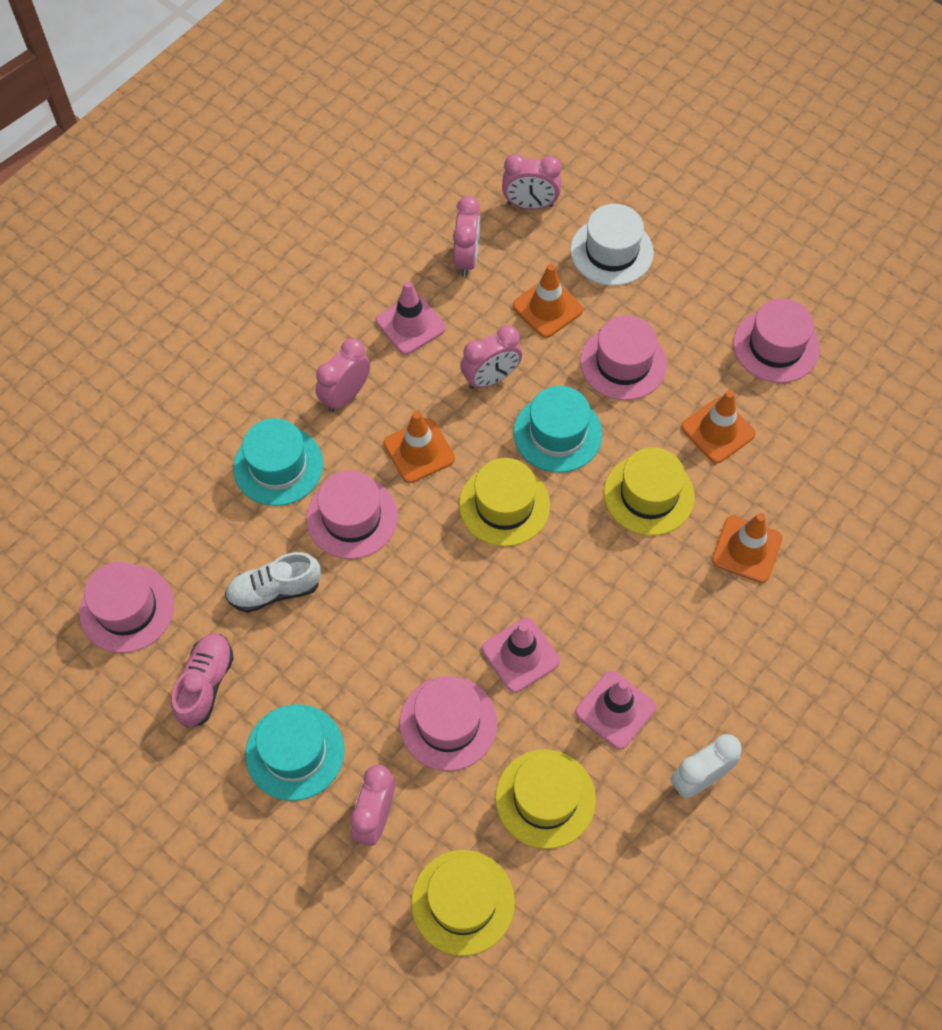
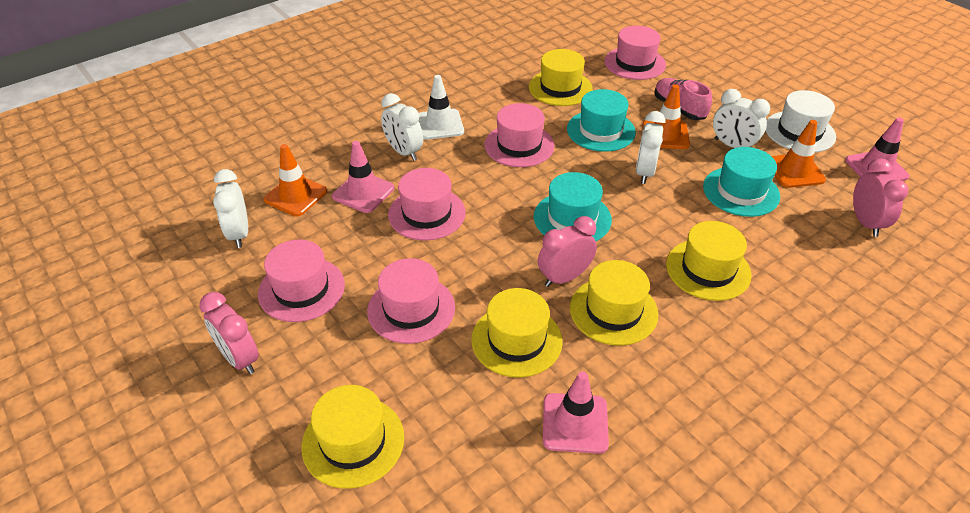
orange traffic cone: [384,411,455,483] [513,264,583,338] [681,390,755,463] [712,513,782,583] = 4 -> [264,144,327,217] [642,85,690,149] [772,120,826,188] = 3
pink clock: [316,338,370,412] [350,765,395,846] [453,196,480,277] [460,325,522,389] [502,154,561,210] = 5 -> [199,292,259,374] [538,216,597,287] [853,158,908,237] = 3
white clock: [670,734,741,798] = 1 -> [213,169,248,248] [381,93,423,161] [636,111,666,184] [713,89,770,148] = 4
white shoe: [225,552,321,613] = 1 -> none = 0
white traffic cone: none = 0 -> [418,75,464,140] = 1
yellow hat: [411,850,515,956] [459,458,550,546] [495,749,596,849] [604,447,695,536] = 4 -> [302,385,404,489] [471,288,563,378] [529,49,593,106] [570,260,658,346] [666,221,752,301] = 5

